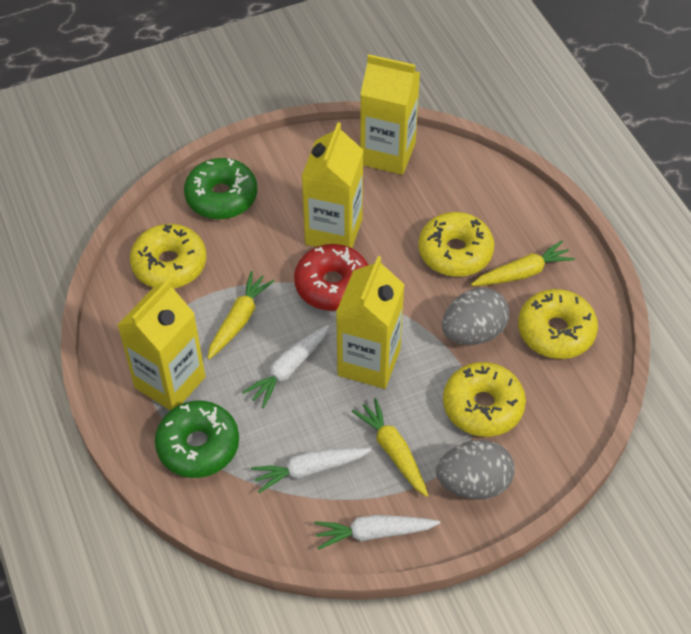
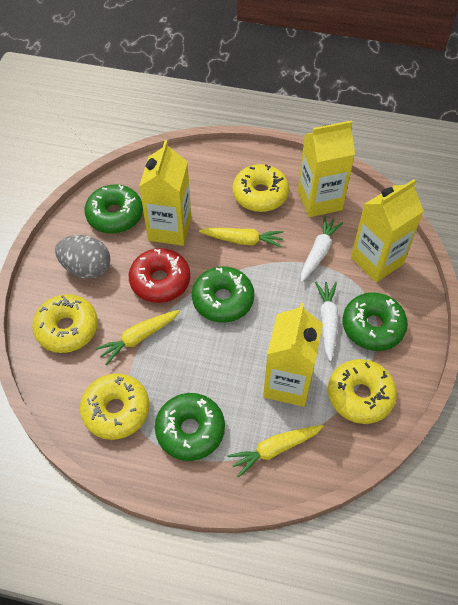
green donut: [155,401,239,478] [184,158,257,220] = 2 -> [85,184,143,234] [155,393,225,461] [192,266,254,323] [343,292,408,351] = 4
grey egg: [436,440,515,500] [442,287,509,345] = 2 -> [55,235,110,279] = 1
white carrot: [242,325,329,408] [251,448,372,493] [314,515,440,550] = 3 -> [301,216,343,282] [315,282,339,361] = 2

